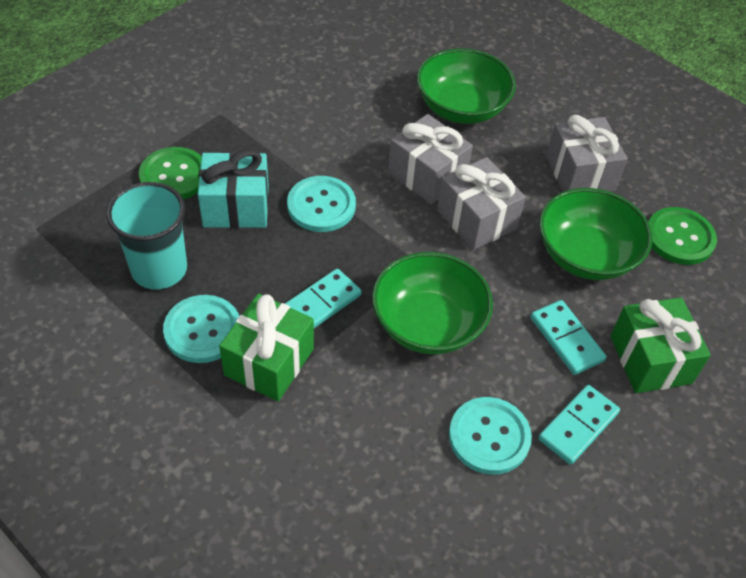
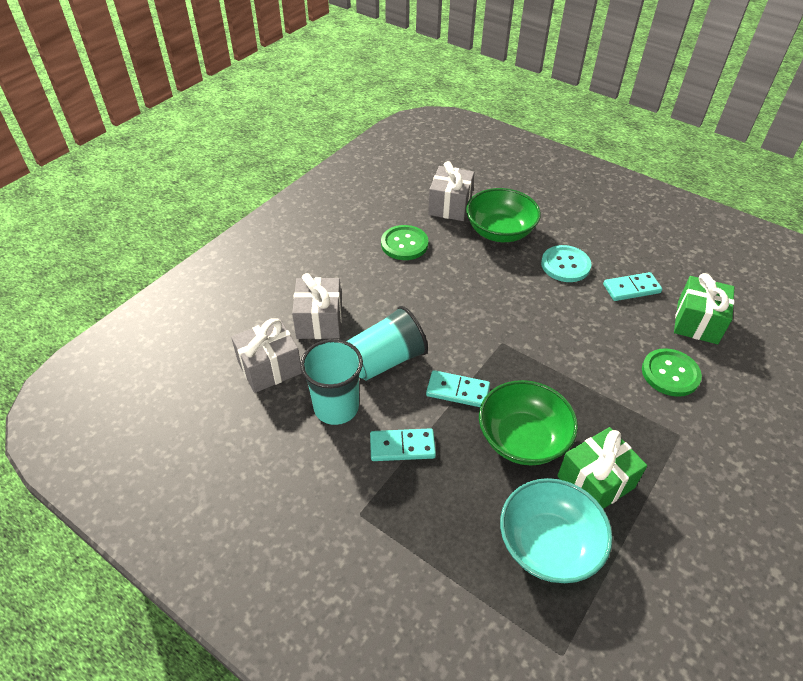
green bowl: [372,252,493,354] [417,48,516,124] [539,188,653,280] = 3 -> [466,188,541,242] [479,380,578,466] = 2
turquoise bowl: none = 0 -> [500,478,613,583] = 1
turquoise button: [163,295,239,363] [287,176,356,232] [449,397,532,475] = 3 -> [541,245,591,282] = 1
turquoise cup: [106,182,187,289] = 1 -> [300,339,363,425] [347,306,428,380] = 2
turquoise gift: [198,149,269,228] = 1 -> none = 0

